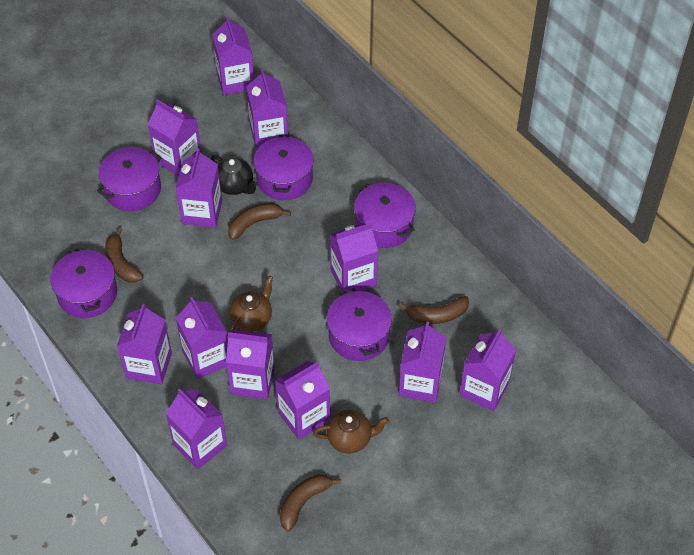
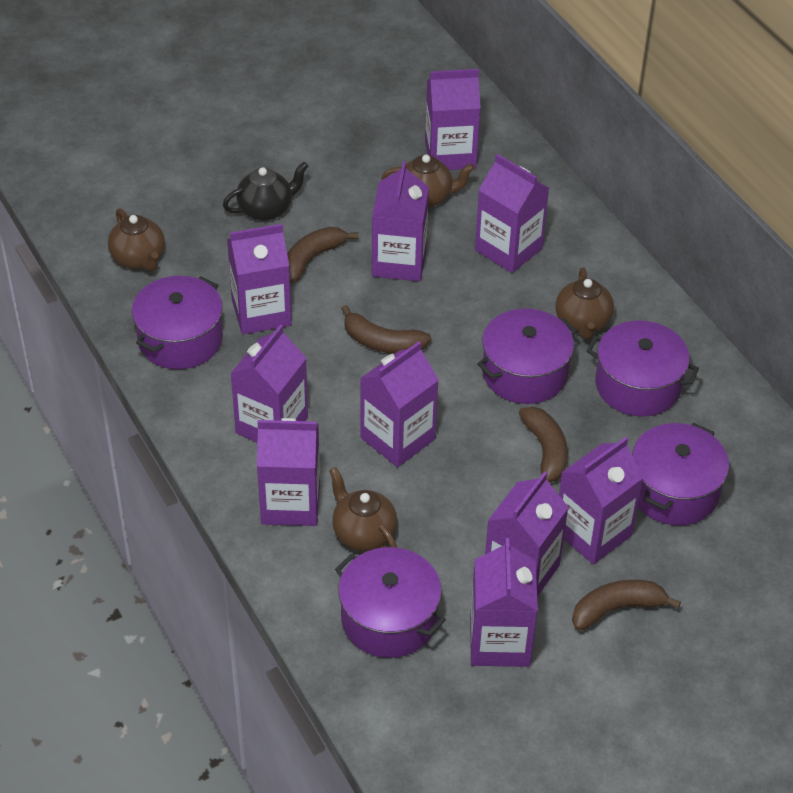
brown teapot: [230,276,273,332] [313,410,389,453] = 2 -> [108,208,165,271] [329,467,397,551] [381,154,475,208] [556,267,614,339] = 4
purple carton: [117,304,172,385] [148,99,201,176] [165,388,227,470] [176,148,222,228] [176,297,228,379] [212,16,254,95] [226,329,275,399] [246,69,288,149] [275,361,330,440] [330,223,378,292] [399,322,446,403] [460,329,516,411] = 12 -> [227,224,292,334] [231,325,308,443] [257,418,320,526] [360,342,439,467] [372,161,429,281] [425,69,481,170] [470,538,538,667] [475,154,549,273] [485,472,569,597] [559,437,644,564] = 10

